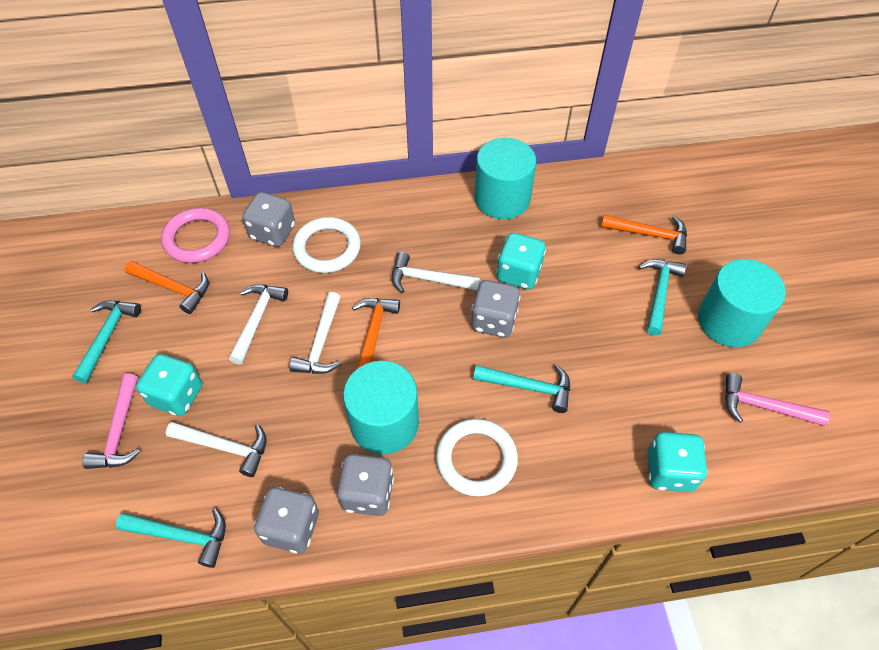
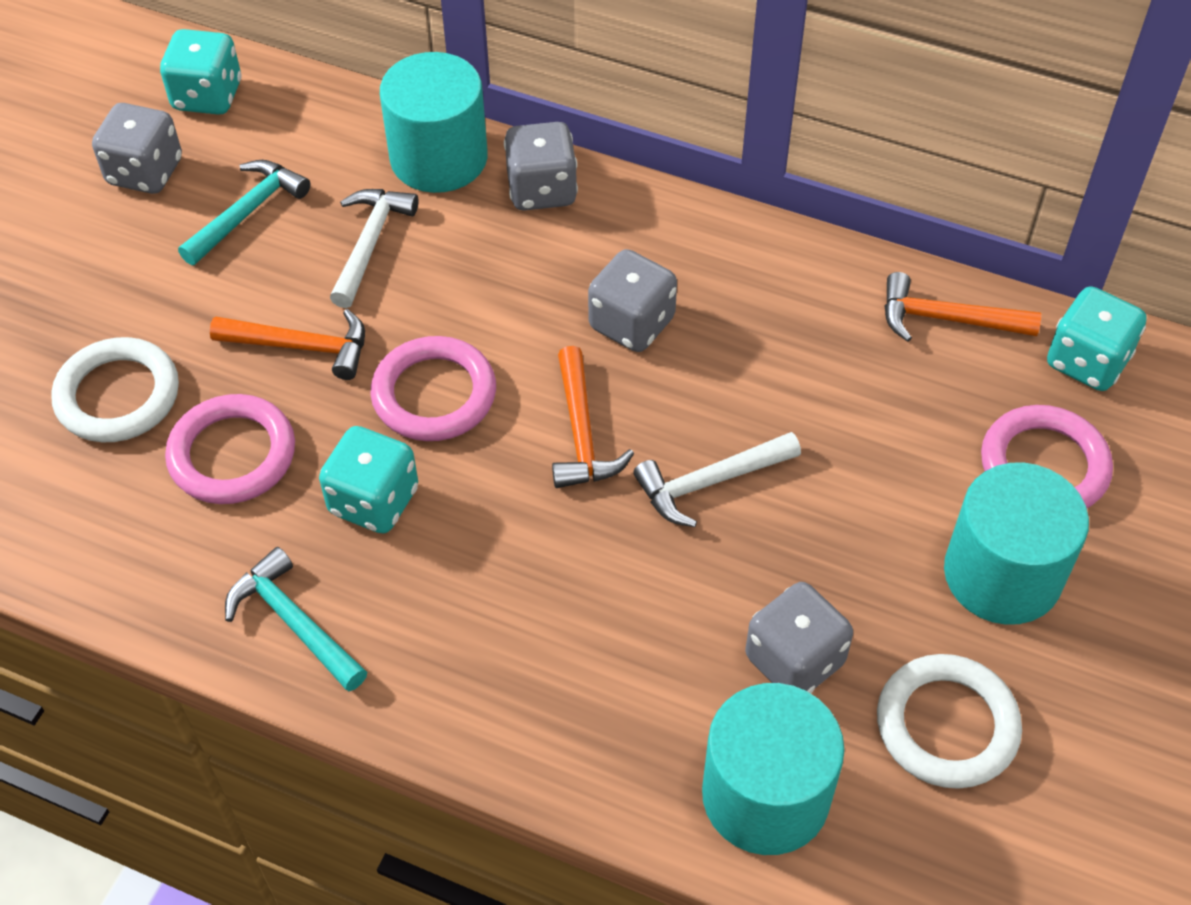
pink hammer: [82,373,141,469] [725,373,830,426] = 2 -> none = 0
pink ring: [161,208,230,263] = 1 -> [165,394,295,504] [370,336,496,441] [981,405,1113,508] = 3
turquoise hammer: [72,301,141,383] [116,509,226,568] [473,365,570,413] [639,259,686,336] = 4 -> [178,160,311,265] [225,547,367,691] = 2
white hammer: [166,422,267,477] [229,284,288,365] [289,292,341,374] [392,252,480,293] = 4 -> [330,189,419,308] [633,432,801,527] = 2

